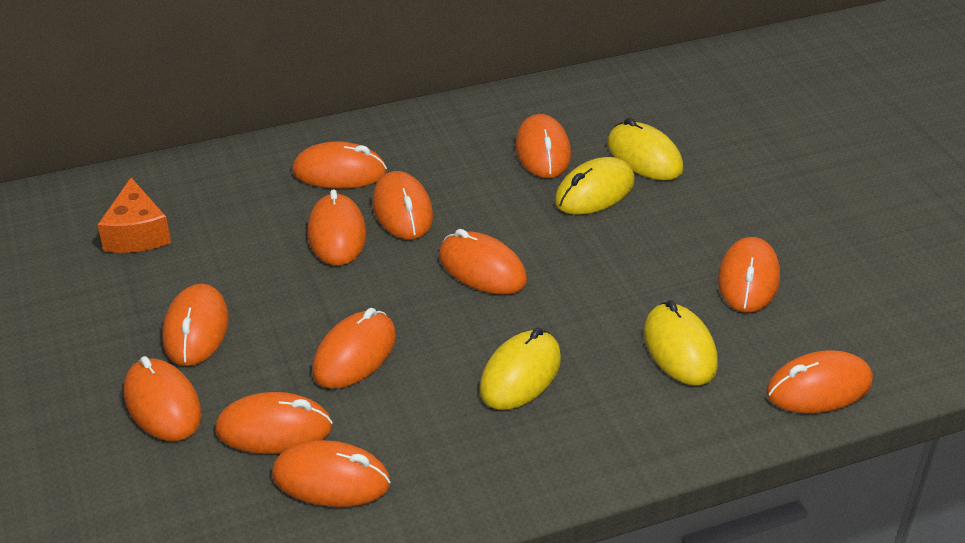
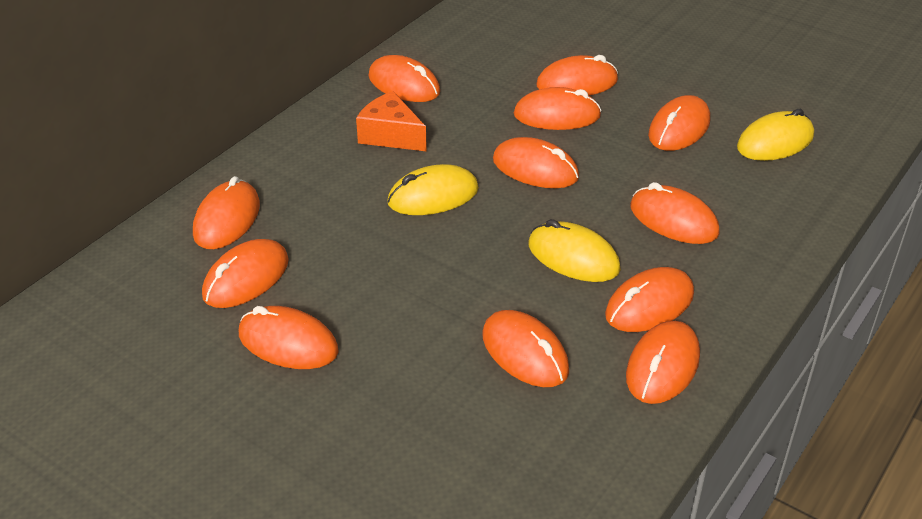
yellow mouse: [479,328,561,410] [555,157,635,215] [607,118,683,180] [644,300,718,385] = 4 -> [387,164,479,215] [528,219,621,282] [737,109,814,161] = 3

